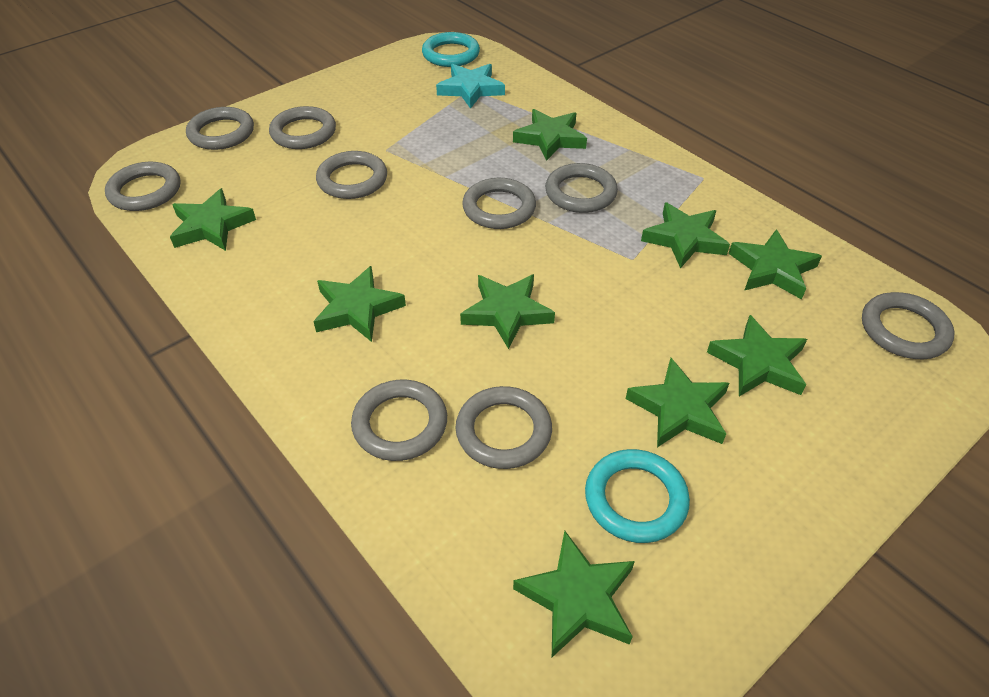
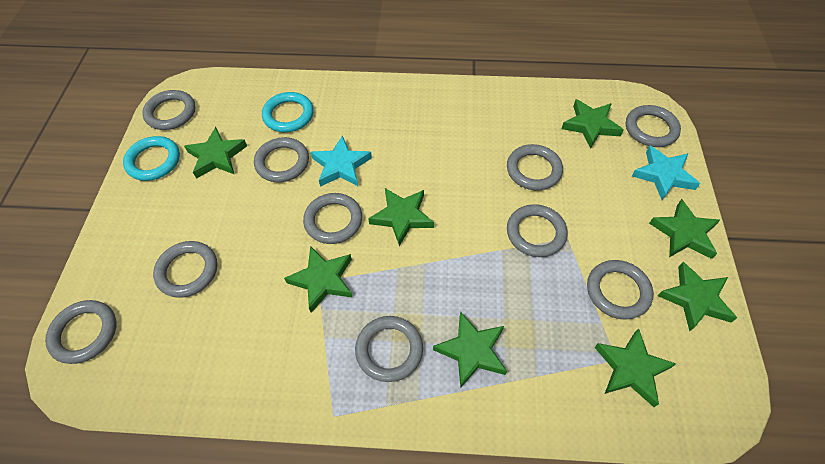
green star: [170,188,256,251] [313,266,406,342] [460,274,555,349] [513,109,587,161] [513,531,635,657] [626,358,729,448] [641,202,730,269] [707,315,807,397] [729,229,822,300] = 9 -> [184,127,247,179] [284,246,353,313] [368,188,434,246] [433,312,507,388] [562,99,624,148] [594,328,676,407] [649,199,720,259] [658,262,737,331] = 8
grey ring: [105,162,180,211] [186,107,254,150] [269,106,336,149] [316,151,387,199] [351,380,447,461] [455,386,552,469] [462,178,536,229] [545,163,618,213] [862,292,955,359] = 9 -> [45,300,117,364] [142,90,196,130] [153,241,217,298] [254,137,309,182] [303,193,362,244] [355,316,423,382] [507,144,563,190] [507,204,568,257] [587,260,653,320] [626,105,681,147] = 10
turquoise star: [436,64,505,109] = 1 -> [311,135,372,187] [632,145,700,200] = 2

